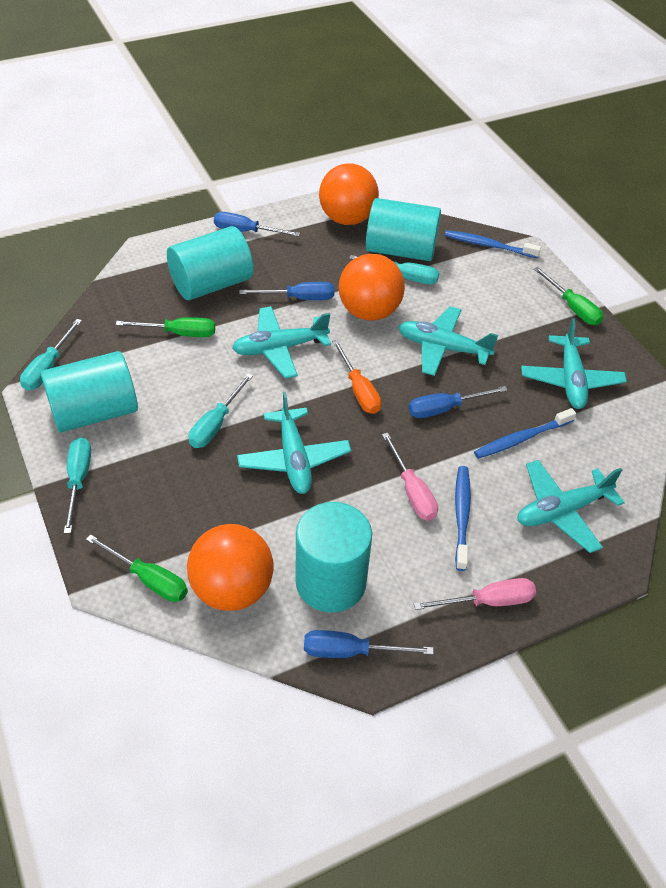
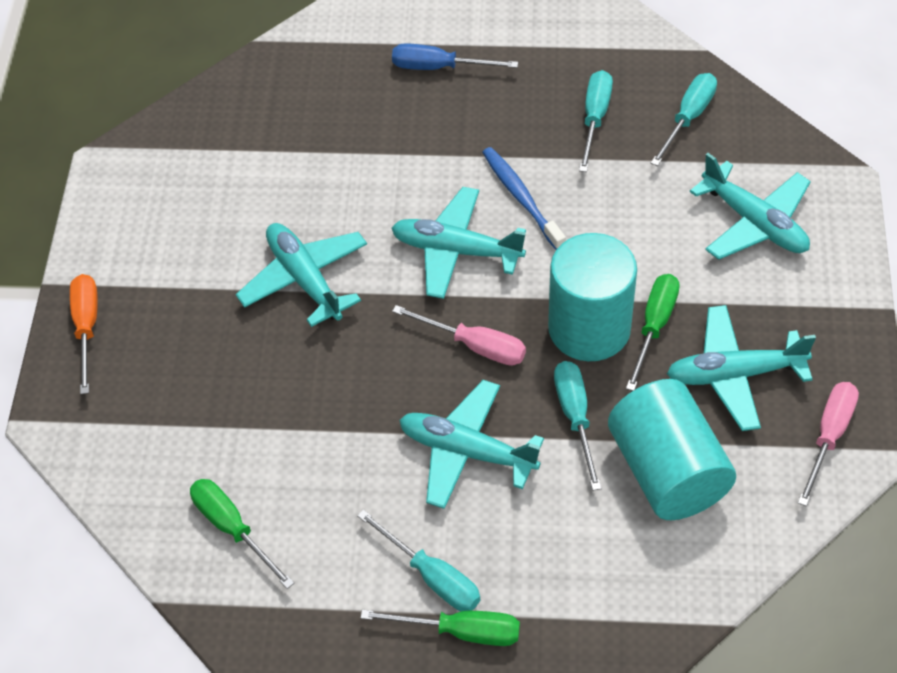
blue screwdriver: [214,212,300,237] [239,282,334,300] [304,630,434,658] [409,386,508,418] = 4 -> [392,43,518,70] = 1
blue toothbrush: [445,230,541,258] [455,466,471,571] [474,408,576,459] = 3 -> [482,147,566,250] = 1
orange ball: [187,524,274,611] [319,163,379,225] [339,254,405,321] = 3 -> none = 0
turquoise cylinder: [41,351,138,433] [167,226,253,300] [295,502,372,613] [366,198,441,261] = 4 -> [548,233,637,361] [608,379,736,520] = 2

